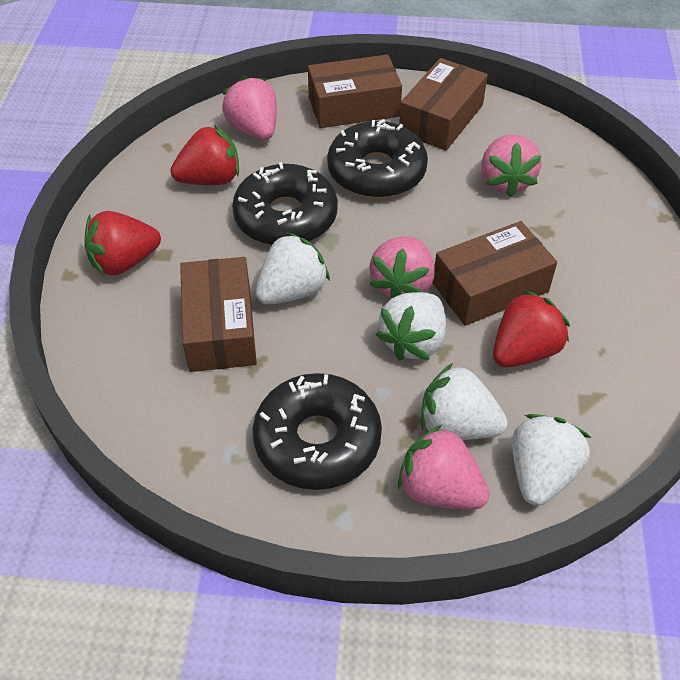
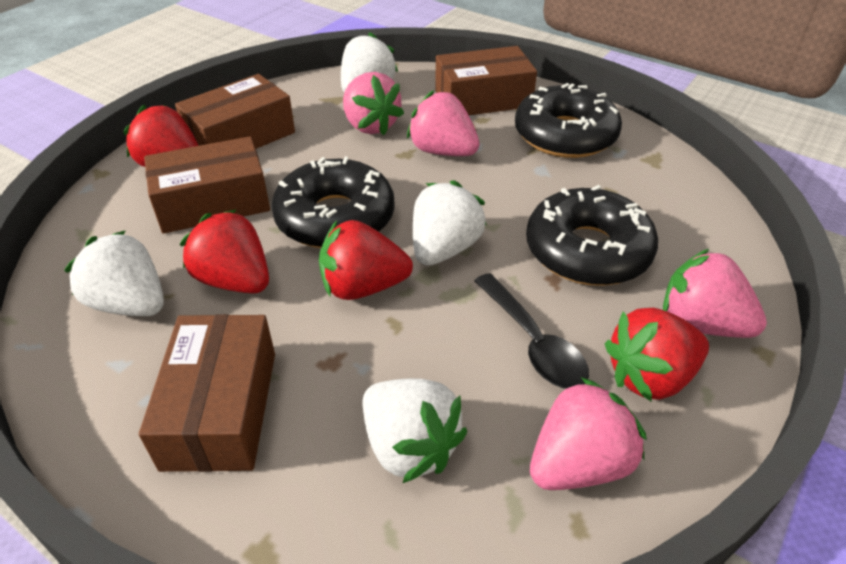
black spoon: none = 0 -> [474,273,589,389] = 1
red strawberry: [84,211,161,276] [171,125,239,185] [493,290,570,367] = 3 -> [124,105,199,167] [180,209,269,293] [319,220,413,300] [604,308,709,402] = 4

